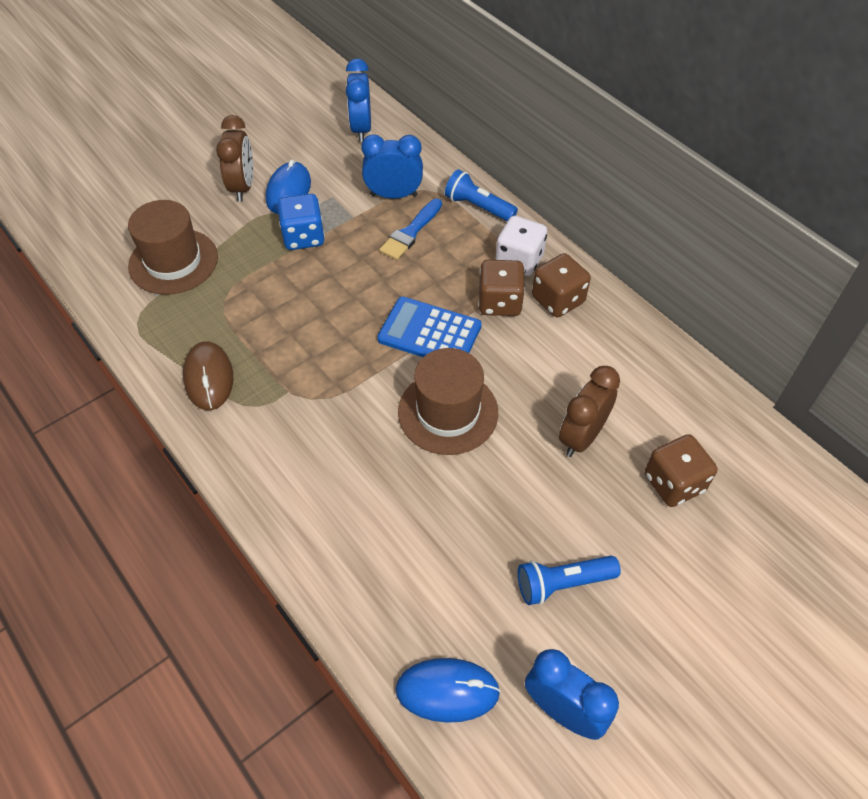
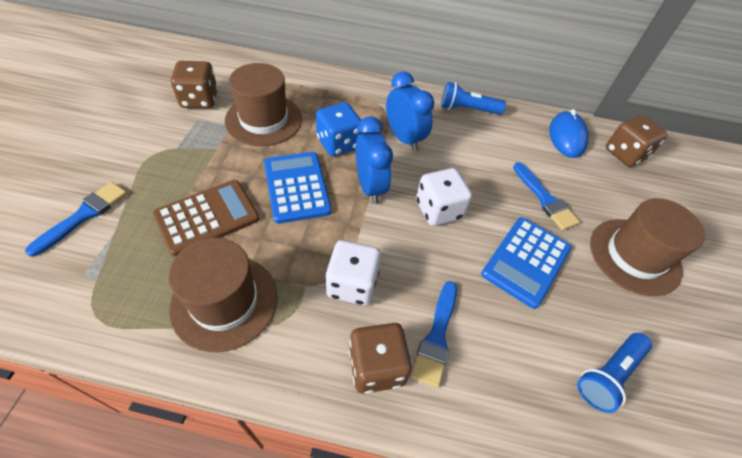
blue brush: [379,198,442,260] = 1 -> [25,182,127,257] [411,281,457,388] [513,162,580,230] = 3
blue calculator: [377,296,482,357] = 1 -> [264,152,332,224] [481,217,572,309] = 2
blue clock: [346,58,371,142] [361,134,423,199] [525,649,619,740] = 3 -> [356,116,393,204] [386,71,434,151] = 2
blue mouse: [266,159,311,214] [395,658,501,723] = 2 -> [549,109,589,158] = 1
brown calculator: none = 0 -> [153,180,259,257] = 1
brown clock: [216,115,253,202] [559,366,620,457] = 2 -> none = 0
brown hat: [128,200,218,295] [398,348,498,455] = 2 -> [169,238,278,352] [225,63,302,146] [590,198,705,296] = 3
brown mouse: [183,341,233,410] = 1 -> none = 0
white dice: [495,216,547,276] = 1 -> [325,240,381,306] [416,168,472,226] = 2

